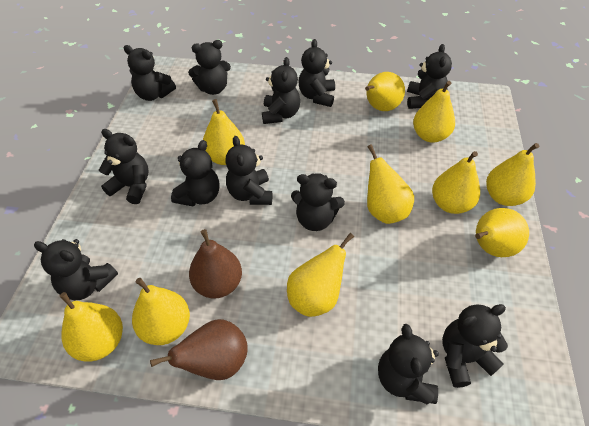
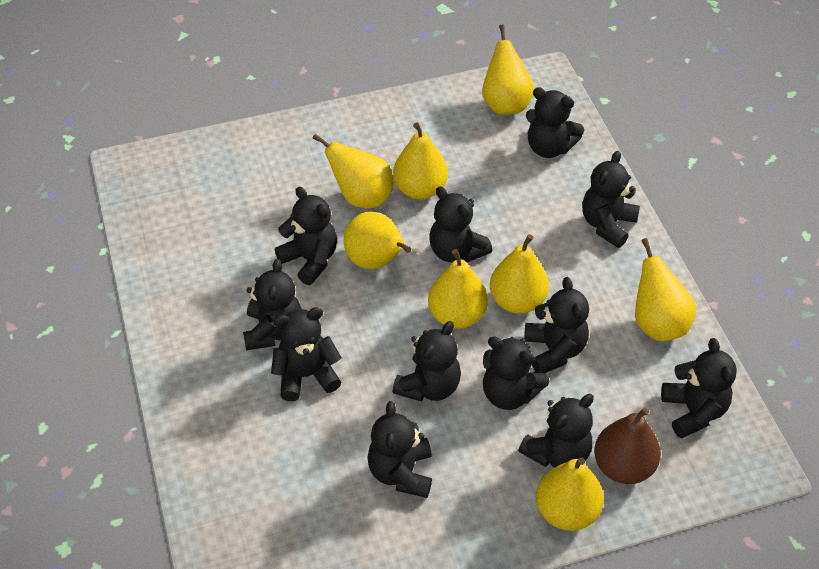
brown pear: [150,319,248,380] [189,229,242,298] = 2 -> [594,407,661,484] = 1
yellow pear: [60,292,123,361] [132,278,190,345] [203,99,245,165] [287,233,354,317] [365,72,405,111] [367,144,414,224] [413,81,455,143] [432,151,480,214] [475,208,529,257] [486,143,539,206] = 10 -> [312,134,394,208] [344,211,411,269] [393,122,448,199] [428,249,488,329] [482,24,534,115] [490,234,549,314] [536,457,604,531] [635,238,696,341] = 8

